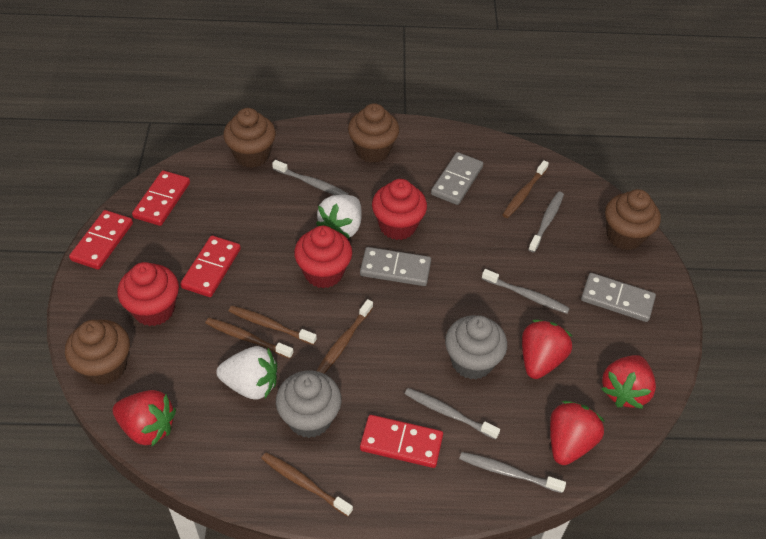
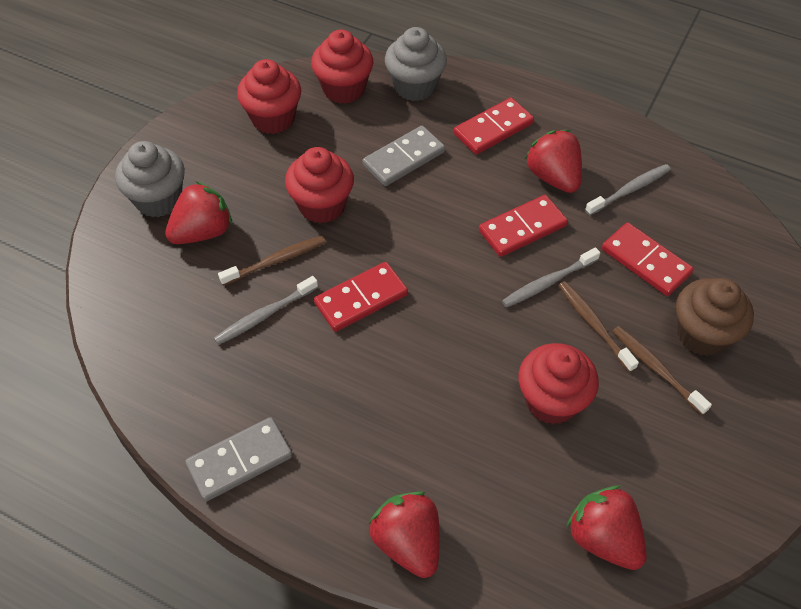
brown cupcake: [65,320,130,385] [223,108,276,168] [348,103,400,163] [605,189,661,250] = 4 -> [676,278,754,356] = 1
brown toothbrush: [205,318,293,359] [229,306,317,345] [261,452,353,517] [317,299,373,373] [502,160,549,218] = 5 -> [218,236,326,286] [558,281,639,372] [612,326,712,415] = 3
grey domino: [360,247,431,286] [431,152,483,205] [581,273,656,322] = 3 -> [185,417,292,501] [363,126,445,186] = 2
grey toothbrush: [272,160,349,195] [405,388,500,440] [459,452,566,493] [482,269,570,314] [528,191,564,253] = 5 -> [214,276,318,345] [502,248,600,308] [585,164,671,215] = 3
red cupcake: [117,262,179,326] [294,226,352,288] [372,179,427,240] = 3 -> [237,59,301,134] [285,147,354,223] [311,29,373,104] [518,343,599,424] = 4
white strawberry: [216,346,277,400] [316,195,362,238] = 2 -> none = 0

